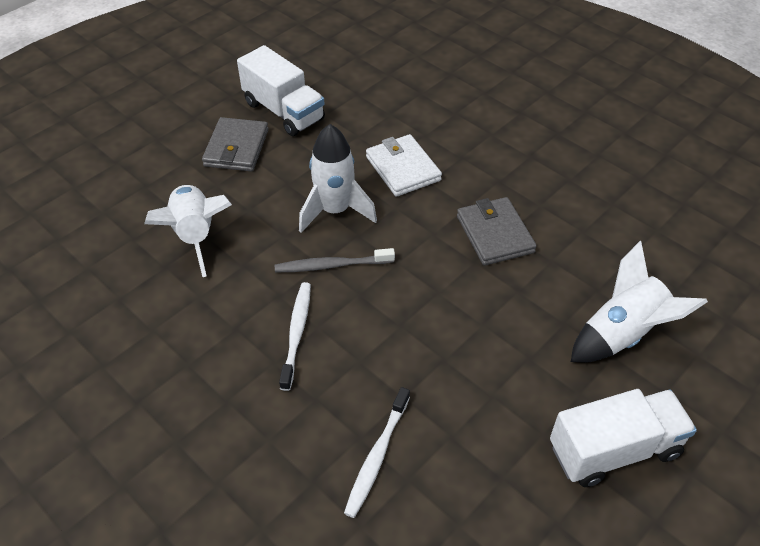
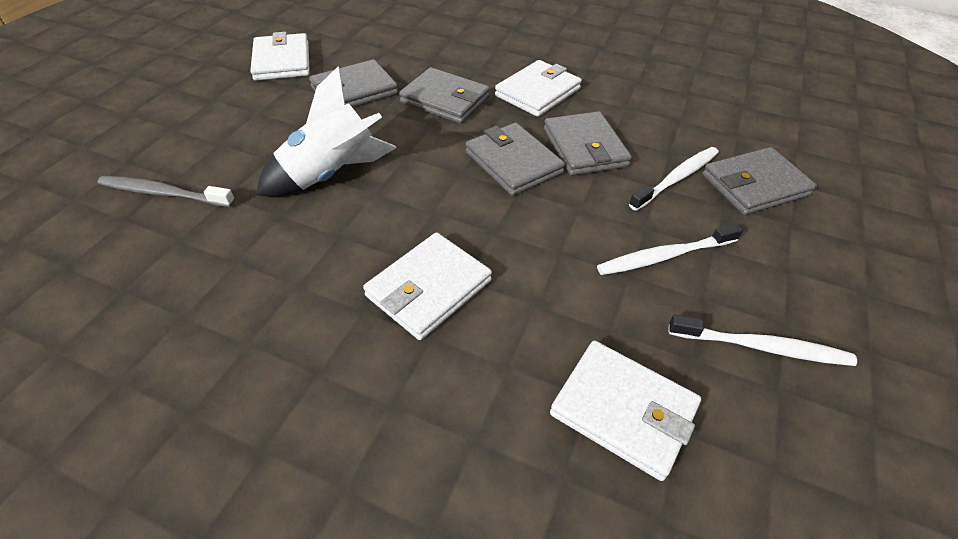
grey wallet: [202,117,268,171] [457,197,537,266] = 2 -> [309,59,398,108] [399,67,490,124] [466,123,565,196] [544,111,632,176] [703,147,817,215] = 5
white rocket: [144,185,232,277] [299,124,377,233] [571,241,708,363] = 3 -> [256,66,397,197] = 1
white toothbrush: [279,282,311,391] [344,387,410,518] = 2 -> [597,223,743,275] [629,147,719,211] [669,315,857,366] = 3
white truck: [237,45,325,136] [550,389,697,487] = 2 -> none = 0
white wallet: [366,134,442,197] = 1 -> [250,32,310,81] [363,232,492,340] [495,60,582,117] [550,341,701,481] = 4

